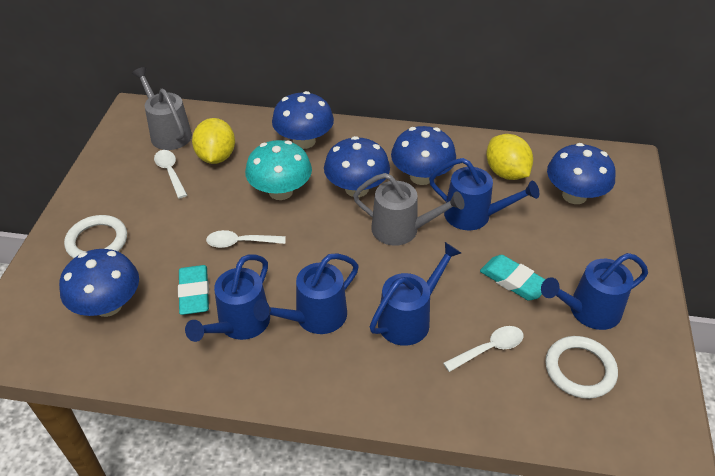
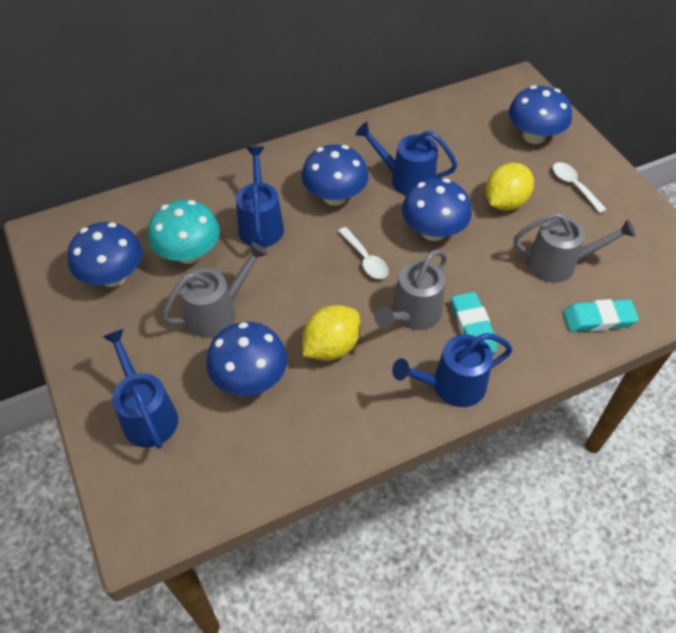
blue watering can: [185,254,270,342] [254,253,359,334] [369,242,461,346] [429,158,539,230] [541,253,648,330] = 5 -> [103,329,178,449] [236,146,284,247] [355,122,457,195] [392,333,513,407] = 4
grey watering can: [132,67,192,150] [353,173,464,246] = 2 -> [162,242,268,338] [374,250,447,330] [514,212,635,283] = 3
white ring: [64,215,127,258] [545,336,618,399] = 2 -> none = 0
white spoon: [154,150,187,198] [206,230,286,248] [443,326,523,372] = 3 -> [338,227,389,279] [553,162,607,213] = 2

